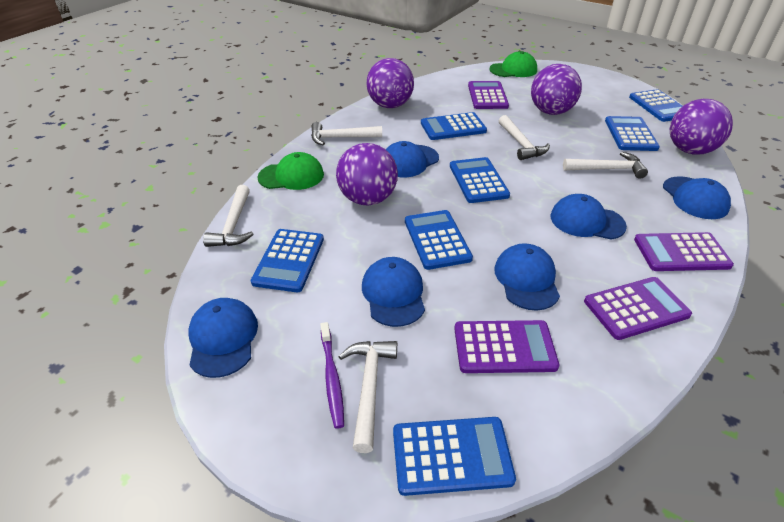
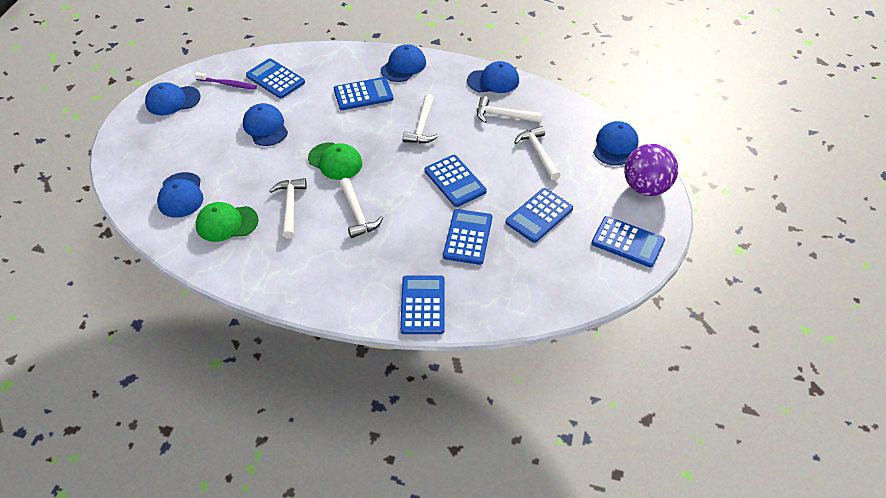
purple ball: [336,143,398,205] [367,58,414,108] [531,64,582,115] [670,99,733,155] = 4 -> [624,144,678,196] = 1
purple calculator: [454,320,560,373] [468,81,509,109] [584,277,692,340] [634,232,734,271] = 4 -> none = 0

